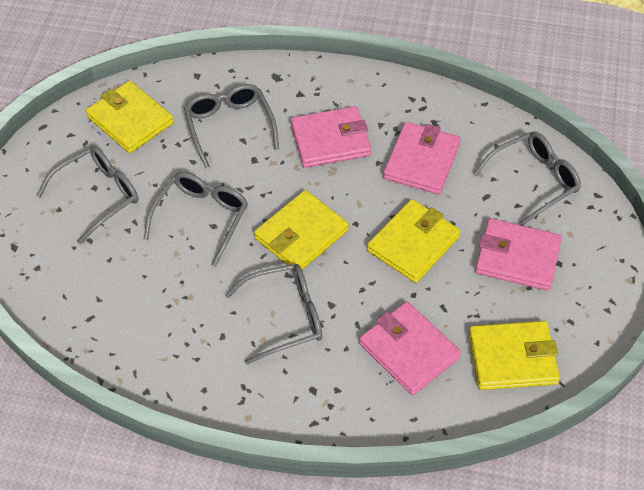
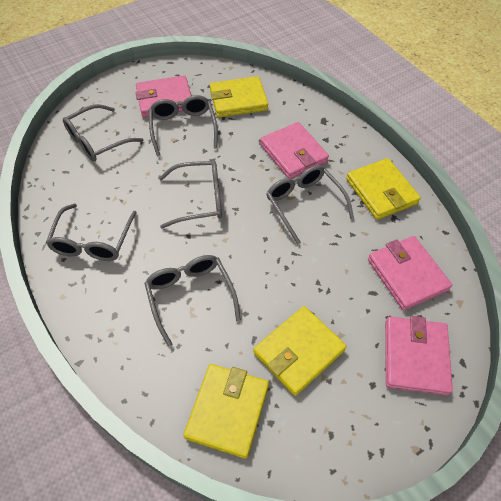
grey glasses: [36,146,139,244] [143,172,248,267] [184,84,279,168] [225,264,322,365] [474,132,581,226] = 5 -> [46,203,137,261] [63,104,144,162] [144,255,241,347] [149,95,218,156] [159,161,222,229] [266,165,354,245] = 6

